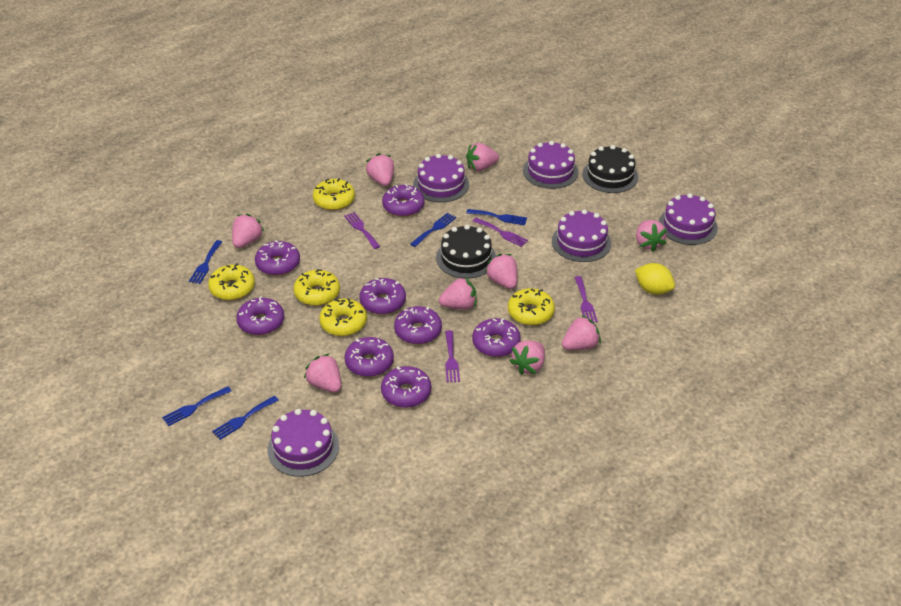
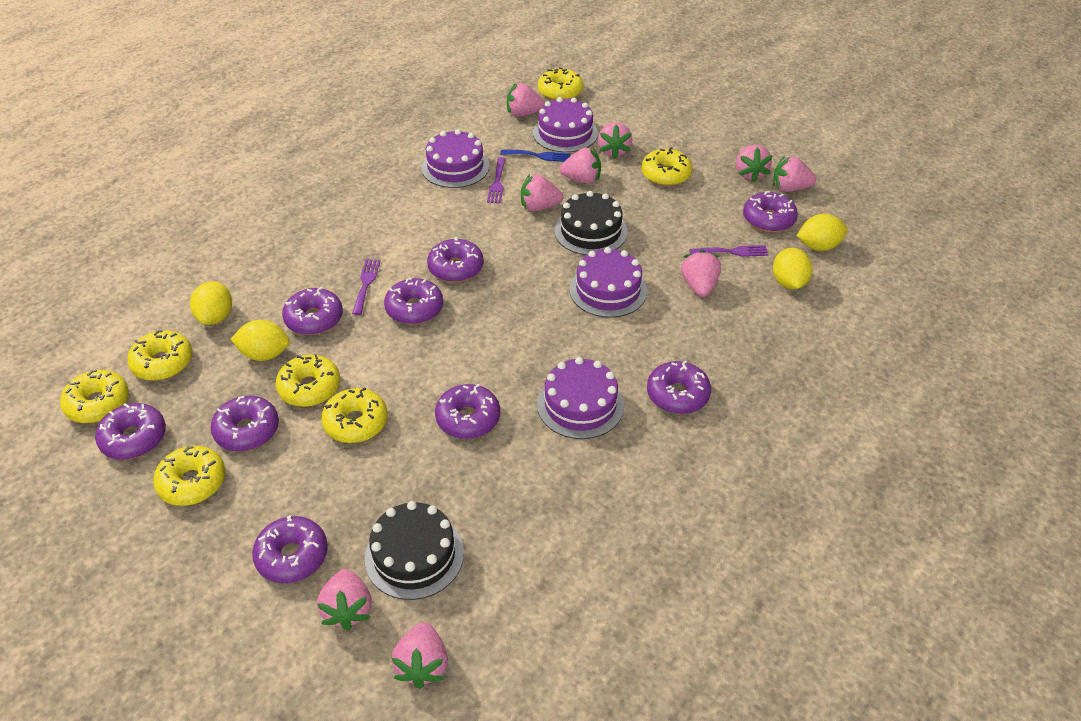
blue fork: [162,387,232,426] [189,240,222,284] [212,396,279,440] [410,213,456,247] [466,209,527,225] = 5 -> [500,149,571,162] = 1
purple cake: [267,409,339,477] [413,154,469,202] [523,141,579,189] [552,209,611,262] [659,193,718,245] = 5 -> [422,129,490,188] [533,97,598,152] [537,357,624,439] [569,247,647,318] = 4
purple donut: [236,296,284,335] [255,240,300,276] [344,337,394,377] [359,278,406,314] [381,366,431,408] [382,184,425,217] [394,306,442,344] [472,318,521,357] = 8 -> [95,403,166,460] [210,396,279,451] [252,515,328,583] [282,287,343,335] [384,278,443,324] [427,237,484,282] [435,384,500,439] [647,360,711,414] [743,191,798,232] = 9
purple fork: [344,212,380,249] [445,330,460,383] [473,218,528,247] [574,276,598,323] = 4 -> [352,259,381,315] [487,157,506,203] [689,245,769,257] = 3
yellow donut: [208,263,255,300] [294,269,340,306] [313,179,355,210] [319,298,367,336] [508,288,555,325] = 5 -> [60,370,129,423] [127,330,192,381] [153,446,225,506] [275,354,340,407] [321,387,388,443] [538,67,583,100] [641,147,692,186] = 7
yellow lemon: [635,263,675,295] = 1 -> [190,281,232,325] [231,320,290,361] [773,248,813,290] [797,214,848,251] = 4

